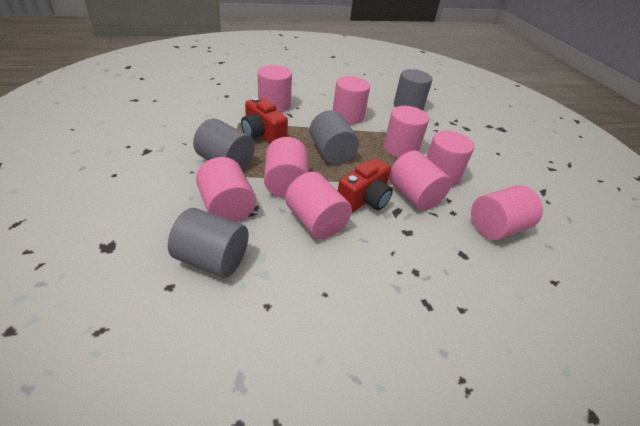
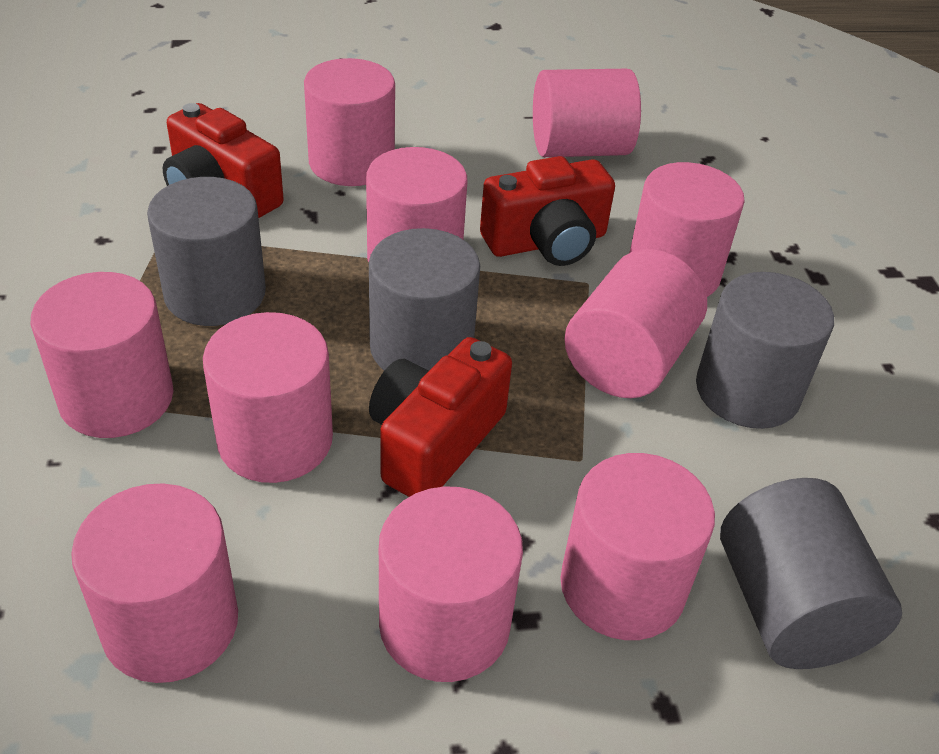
pink cylinder: [196,157,256,223] [258,65,292,113] [264,137,309,198] [285,172,352,239] [333,76,370,124] [384,106,429,158] [389,151,452,211] [427,131,474,187] [471,185,543,240] = 9 -> [31,272,173,438] [71,483,238,683] [203,312,333,483] [304,58,395,186] [366,147,467,262] [379,486,523,682] [533,69,641,157] [560,453,715,640] [565,249,707,398] [629,162,745,297] = 10
red camera: [241,97,288,143] [338,158,393,213] = 2 -> [163,103,284,218] [369,337,512,497] [480,156,615,266] = 3

